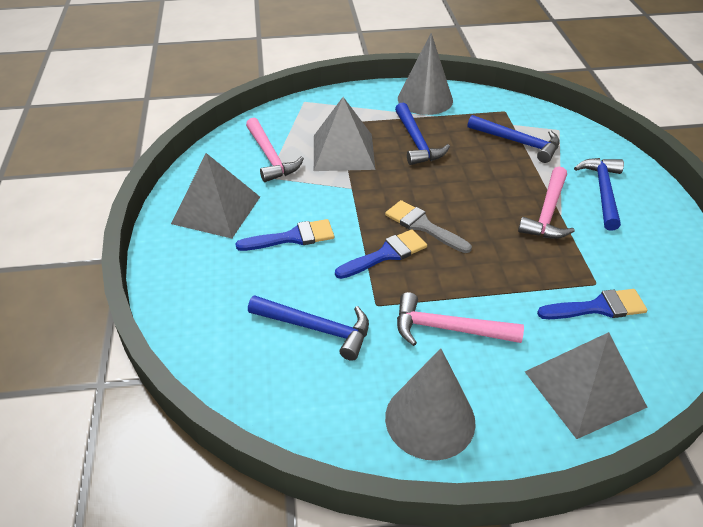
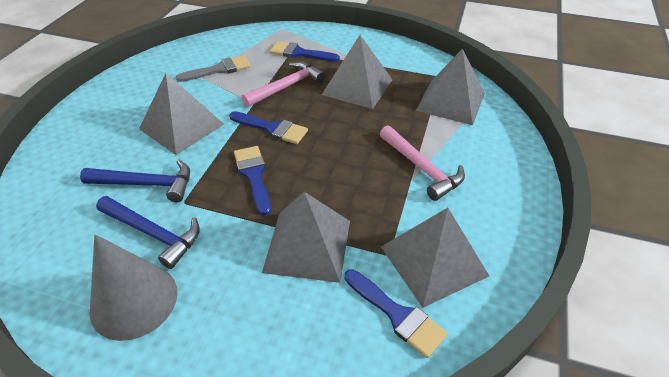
blue brush: [235,219,334,251] [335,229,427,279] [537,289,647,319] = 3 -> [229,111,308,144] [234,146,271,216] [270,41,340,62] [345,269,448,358] = 4
blue hammer: [248,295,369,361] [395,102,450,165] [468,115,560,163] [574,158,624,231] = 4 -> [80,159,190,202] [96,196,200,269] = 2
grey cone: [385,349,476,461] [398,33,453,115] = 2 -> [89,234,178,341] = 1
grey pyramid: [171,153,260,239] [314,97,375,171] [525,332,648,439] = 3 -> [139,73,224,155] [262,192,350,283] [322,35,393,109] [381,208,489,308] [416,49,485,125] = 5
pink hammer: [246,118,304,182] [397,292,524,346] [518,167,575,239] = 3 -> [242,62,326,107] [380,125,465,201] = 2

